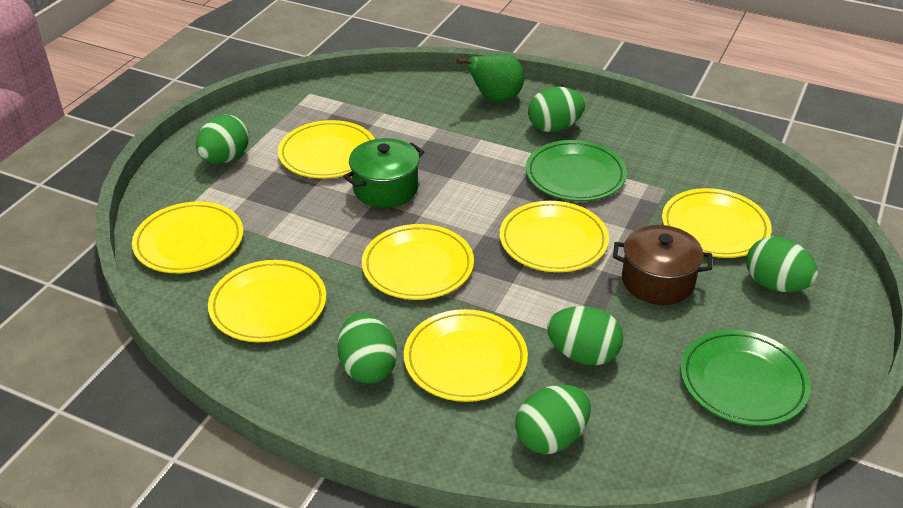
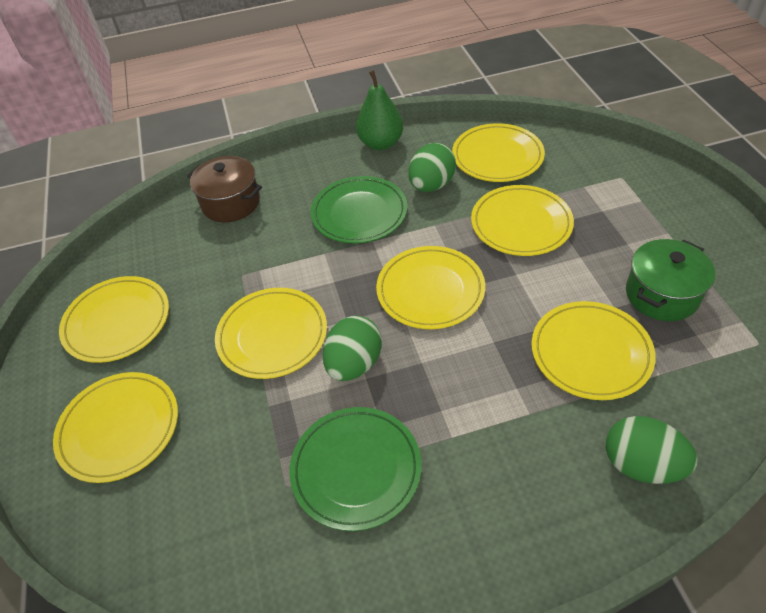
green egg: [196,114,249,164] [337,313,397,384] [515,385,591,454] [528,87,586,132] [547,306,623,365] [746,236,818,292] = 6 -> [323,316,382,381] [408,143,456,192] [606,416,697,484] = 3

